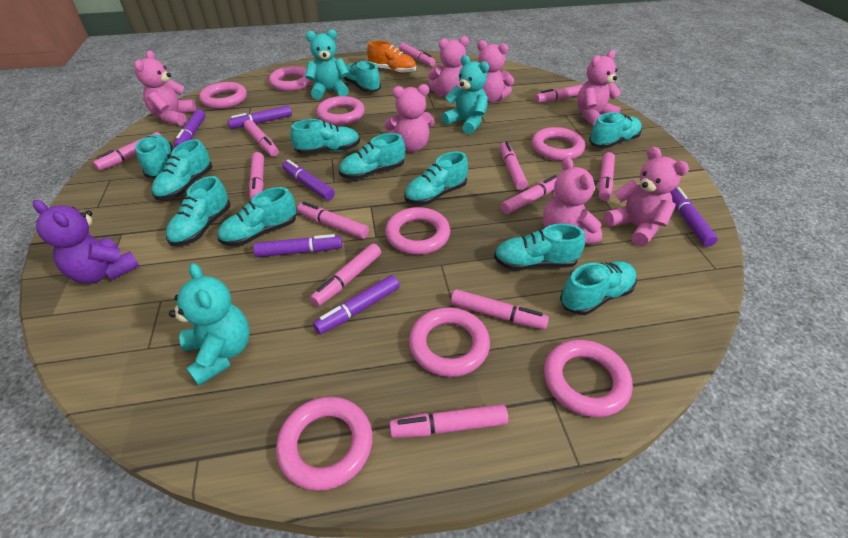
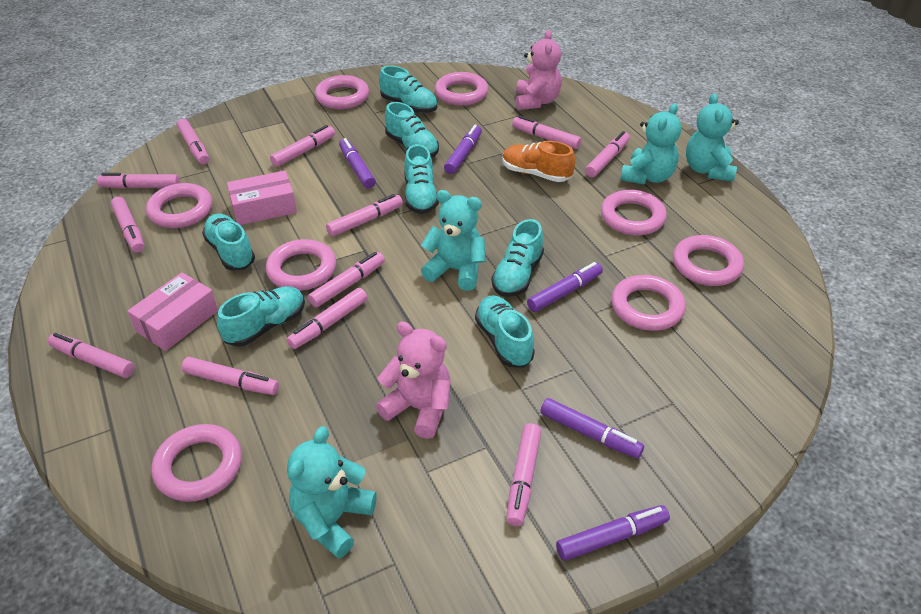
pink box: none = 0 -> [127,272,218,351] [227,171,297,225] = 2
pink teddy bear: [135,50,196,126] [384,84,435,152] [428,36,469,97] [477,40,514,104] [543,157,602,244] [577,50,621,126] [604,147,689,247] = 7 -> [376,321,451,439] [516,30,562,110] = 2
purple marker: [174,109,206,147] [228,105,292,129] [253,234,342,257] [282,160,335,200] [313,275,400,335] [670,187,718,246] = 6 -> [339,138,376,188] [444,125,482,174] [527,262,603,312] [540,398,644,459] [556,505,670,561] = 5
purple teddy bear: [33,200,140,284] = 1 -> none = 0
turquoise shoe: [135,134,173,178] [152,139,212,200] [166,176,230,246] [217,187,296,246] [290,119,360,154] [339,133,405,180] [343,61,381,92] [404,151,468,205] [494,224,585,270] [560,261,637,315] [589,112,642,148] = 11 -> [202,214,255,270] [217,286,305,347] [379,66,437,113] [385,102,439,157] [404,144,439,214] [475,295,535,368] [492,219,544,297] = 7
turquoise teddy bear: [169,263,250,386] [305,29,349,99] [442,55,489,134] = 3 -> [287,426,377,559] [421,190,486,291] [620,103,682,184] [686,93,739,182] = 4

